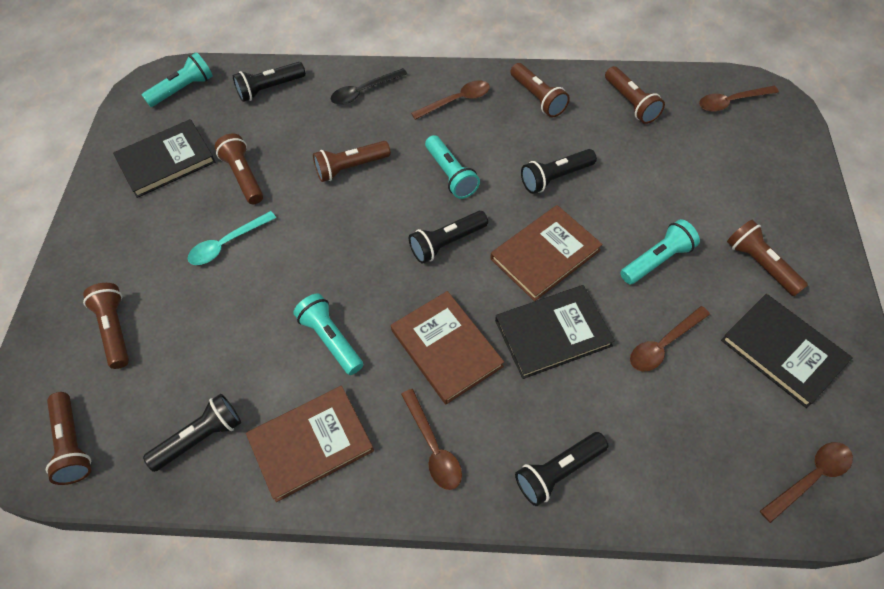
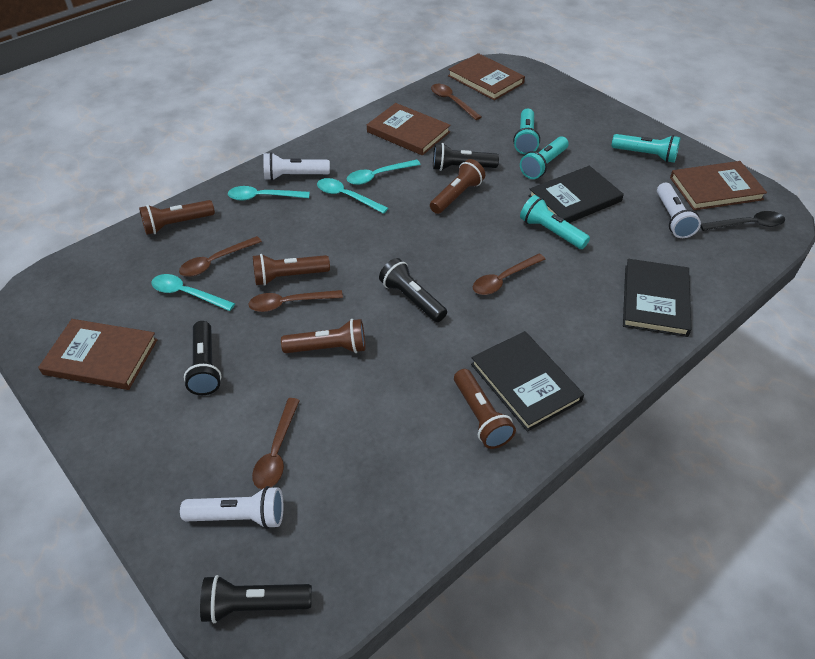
black flashlight: [143,394,241,472] [233,62,306,102] [409,211,488,264] [515,432,609,506] [521,149,597,194] = 5 -> [184,321,222,395] [200,575,312,623] [379,258,447,322] [433,143,499,171] = 4
brown book: [246,386,374,502] [391,291,504,404] [491,205,603,301] = 3 -> [38,319,158,390] [367,103,451,156] [448,53,525,100] [670,161,767,210] = 4
brown flashlight: [46,392,91,485] [83,283,129,369] [215,133,263,204] [313,141,391,182] [510,63,570,117] [605,66,665,124] [727,220,808,296] = 7 -> [139,200,215,235] [253,254,330,286] [281,319,365,353] [430,159,485,214] [454,369,516,449] = 5
turquoise spoon: [188,211,276,265] = 1 -> [152,274,235,311] [228,186,310,201] [317,178,388,214] [347,159,421,185] = 4
white flashlight: none = 0 -> [180,486,283,529] [263,152,330,181] [657,183,701,238] = 3

